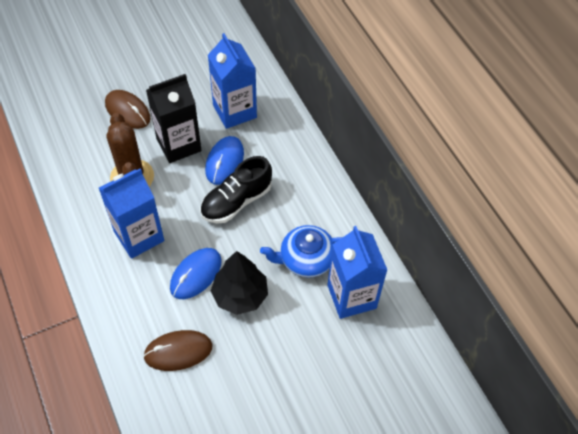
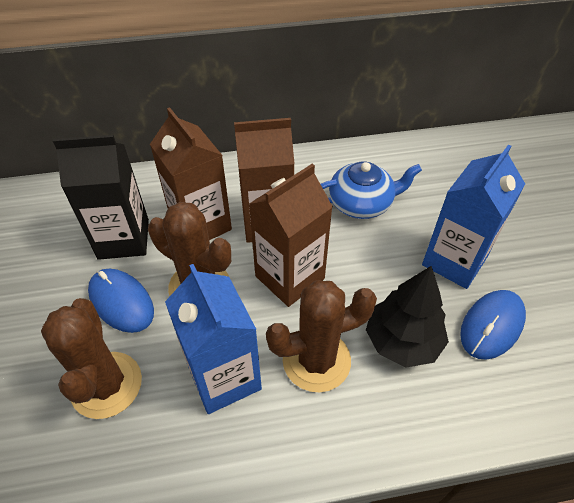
black shoe: [200,156,272,223] = 1 -> none = 0
blue carton: [99,168,164,259] [208,33,257,129] [327,226,387,319] = 3 -> [165,264,262,414] [422,145,525,289] = 2
brown cactus: [107,113,154,187] = 1 -> [41,298,142,419] [148,202,231,296] [266,280,377,392] = 3
brown carton: none = 0 -> [150,107,232,240] [234,118,295,243] [249,164,333,307] = 3
brown mouse: [105,90,151,129] [143,330,212,371] = 2 -> none = 0

